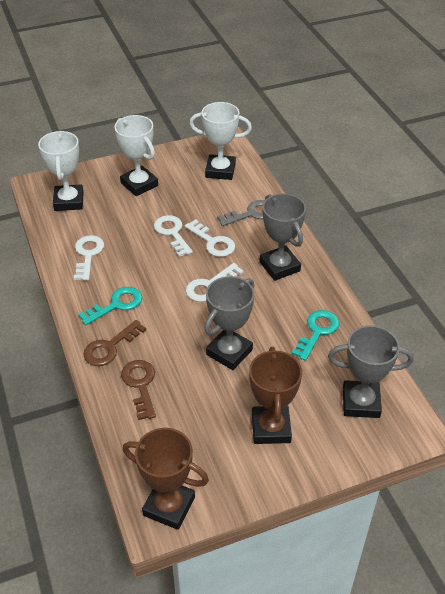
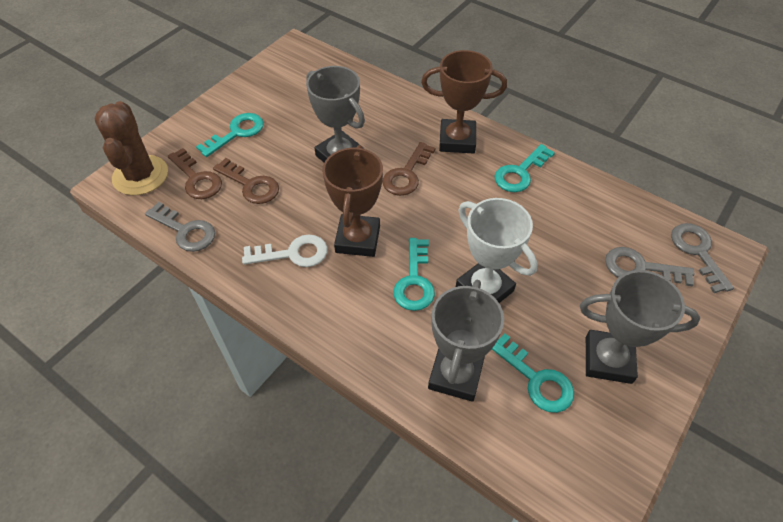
brown cactus: none = 0 -> [94,101,168,195] = 1
brown key: [83,320,146,366] [121,360,156,420] = 2 -> [168,148,222,199] [213,158,279,204] [382,142,435,196] = 3
grey key: [217,200,265,226] = 1 -> [145,202,215,252] [605,247,694,286] [671,223,734,293] = 3
turquoise key: [78,287,142,325] [291,310,339,361] = 2 -> [196,113,264,157] [393,238,435,311] [492,333,574,413] [494,144,555,192] = 4
white key: [74,235,104,281] [154,215,193,257] [185,219,235,257] [186,263,244,302] = 4 -> [242,234,327,267] = 1
white trophy: [38,131,84,211] [114,115,158,196] [189,102,252,180] = 3 -> [456,198,538,303] = 1

